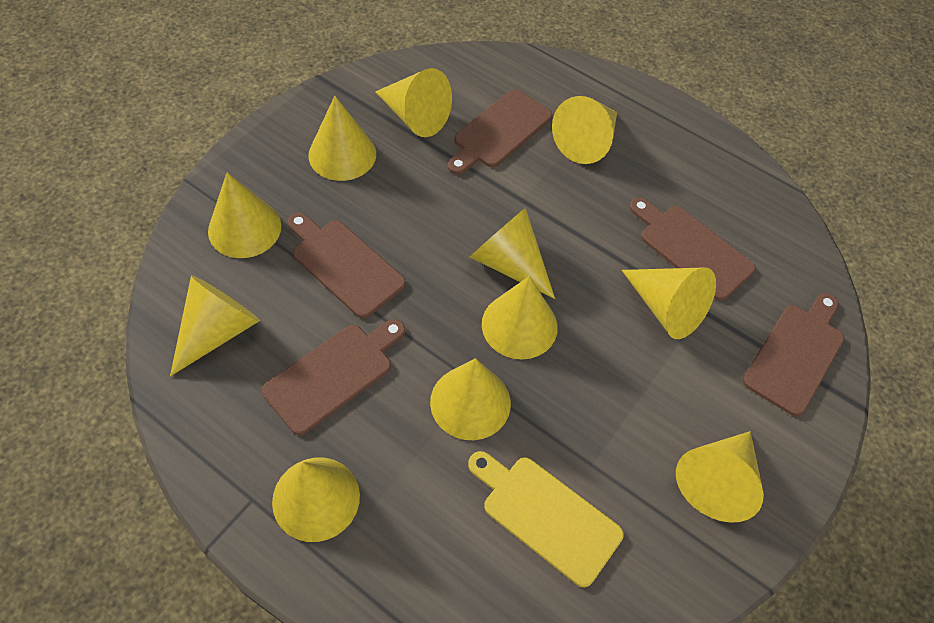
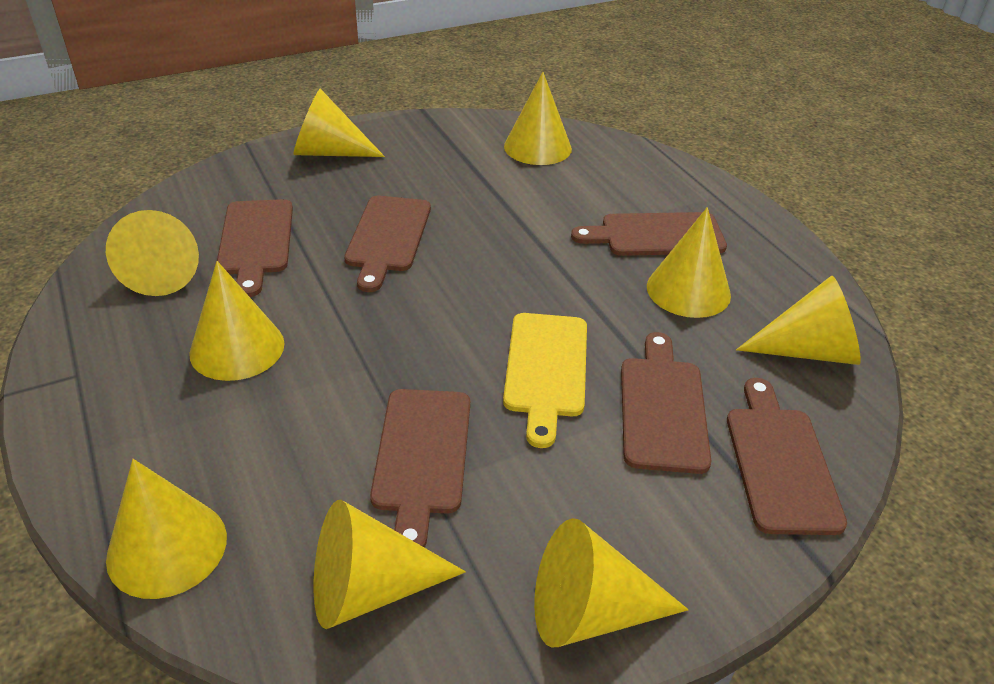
brown cutting board: [262,319,405,435] [288,212,406,318] [448,89,552,175] [629,197,756,301] [743,293,845,416] = 5 -> [217,199,293,297] [344,196,431,292] [370,389,470,548] [571,212,727,256] [621,332,711,474] [727,378,847,535] = 6
yellow cone: [170,275,260,376] [208,173,281,258] [272,458,360,542] [308,96,376,181] [375,68,452,137] [430,358,511,440] [470,208,555,299] [482,276,558,359] [552,96,617,164] [622,267,716,339] [676,431,764,523] = 11 -> [106,210,199,296] [106,459,227,599] [189,261,284,381] [293,89,385,157] [314,500,466,629] [504,72,572,165] [534,518,689,648] [647,207,731,318] [736,276,861,365] = 9

